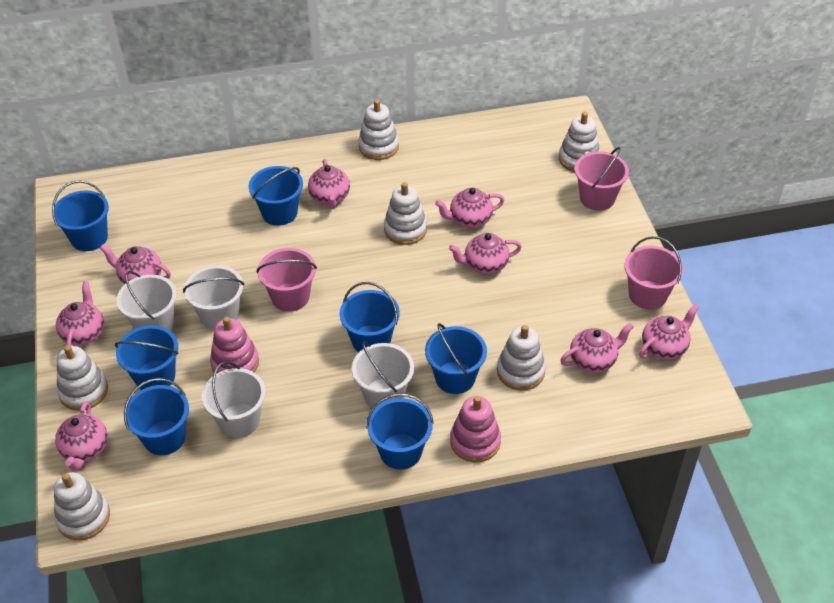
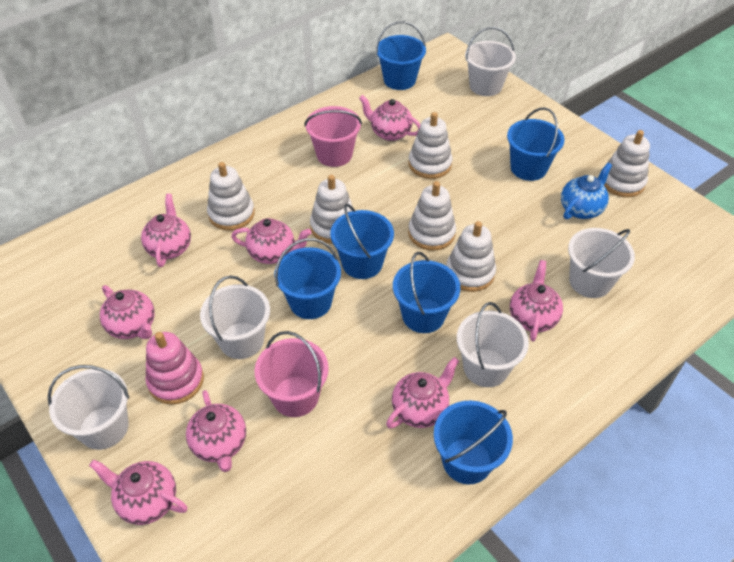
blue bucket: [52,181,109,251] [115,325,178,390] [124,378,189,455] [249,166,303,226] [339,282,400,352] [366,393,434,469] [425,323,487,394] = 7 -> [274,238,341,319] [330,204,394,279] [376,21,426,90] [393,252,460,333] [434,401,513,484] [507,107,565,181] = 6
blue teapot: none = 0 -> [561,163,612,219] = 1
pink bucket: [257,248,317,312] [575,147,629,211] [625,236,683,310] = 3 -> [255,331,329,417] [304,106,362,167] = 2
pink stacking toy: [210,317,259,373] [450,396,501,462] = 2 -> [145,332,204,405] = 1
white bucket: [116,271,177,331] [183,265,244,330] [202,361,266,438] [352,341,414,408] = 4 -> [48,365,129,450] [200,276,270,359] [457,302,529,387] [465,27,516,96] [568,228,635,298] = 5

